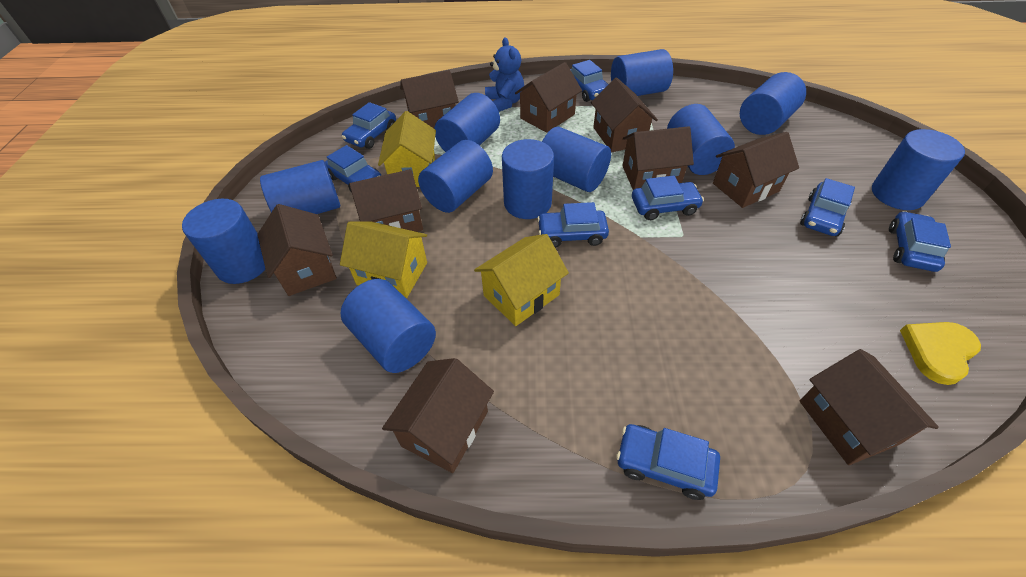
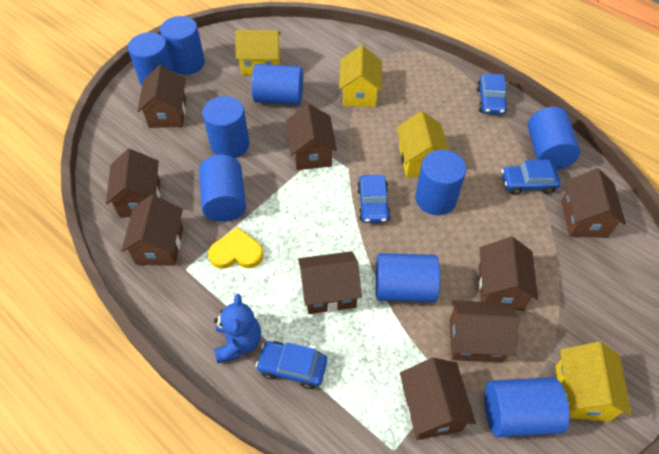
blue car: [325,145,381,193] [342,102,396,149] [537,202,609,248] [570,60,608,102] [616,424,720,500] [632,176,704,220] [800,178,855,237] [889,211,951,272] = 8 -> [256,341,327,389] [357,175,391,223] [476,74,508,115] [501,160,561,195] = 4
blue cylinder: [182,199,265,284] [260,160,340,214] [340,279,436,373] [418,140,493,213] [434,93,500,152] [502,139,554,219] [542,127,611,192] [611,49,673,96] [667,104,735,175] [740,72,806,135] [872,129,965,210] = 11 -> [128,32,174,86] [160,16,205,75] [199,155,246,222] [202,96,249,158] [252,64,303,105] [376,253,440,302] [415,150,466,215] [484,377,570,437] [528,107,580,170] = 9
yellow house: [340,221,427,298] [378,111,436,187] [474,234,569,326] = 3 -> [235,30,281,75] [339,45,382,107] [397,111,449,178] [556,342,632,422] = 4

